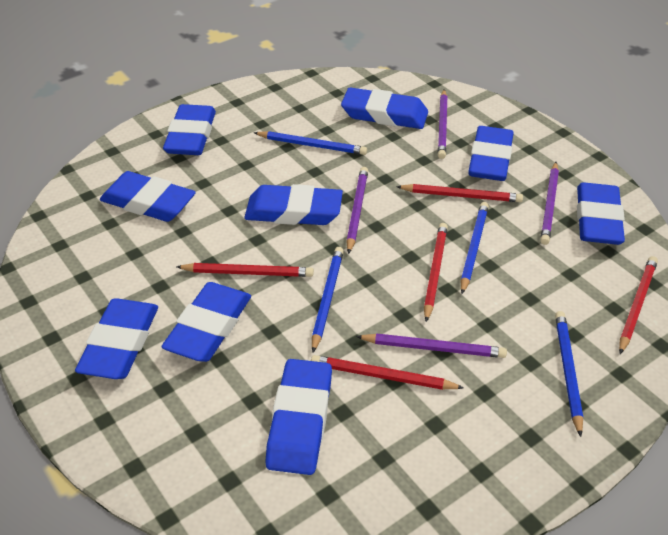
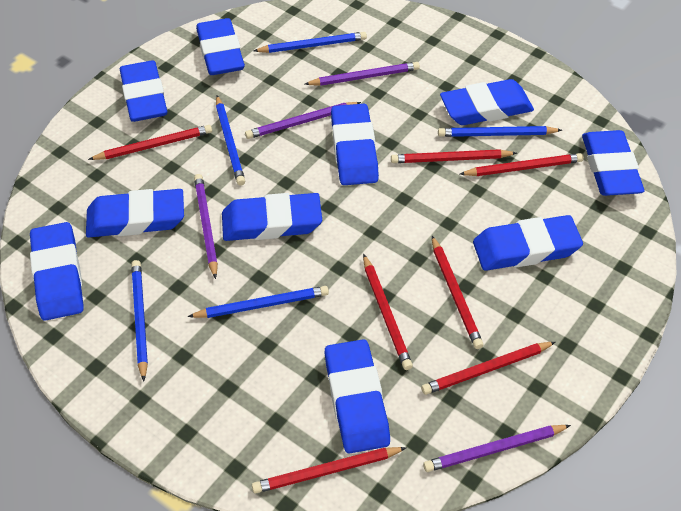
blue eraser: [75,298,158,379] [100,171,196,222] [161,282,251,362] [163,104,216,155] [244,184,343,225] [265,359,332,475] [341,87,428,129] [469,126,514,181] [577,182,625,245] = 9 -> [30,222,84,321] [86,189,184,237] [120,61,167,122] [196,18,245,75] [222,193,322,241] [324,339,390,454] [331,104,379,185] [440,79,534,125] [473,215,583,271] [582,130,644,196] = 10
blue pencil: [254,131,367,155] [312,247,344,352] [461,202,489,294] [555,311,583,437] = 4 -> [131,260,148,381] [187,286,329,318] [216,96,245,186] [254,32,367,53] [438,126,562,137] = 5
red pencil: [176,263,314,277] [311,355,464,390] [396,184,523,202] [424,223,448,322] [619,256,658,354] = 5 -> [88,125,212,160] [252,447,407,493] [363,254,413,370] [391,149,517,163] [421,342,555,395] [432,236,484,349] [460,153,584,176] = 7

